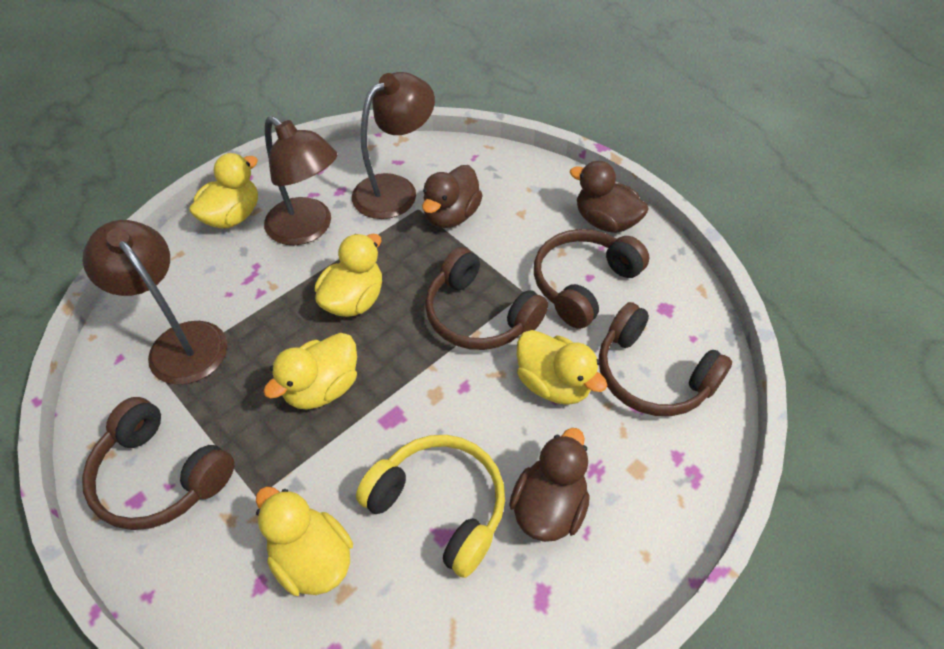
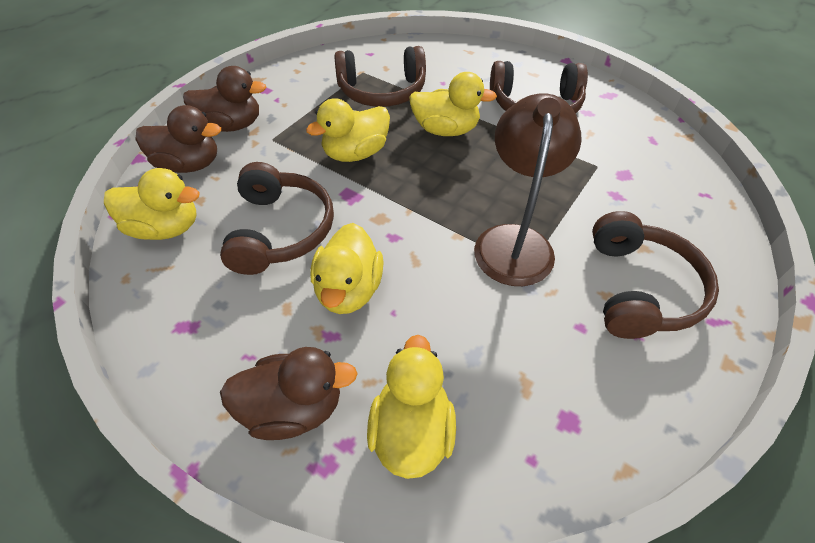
brown lamp: [83,220,228,385] [264,116,337,245] [352,72,435,219] = 3 -> [474,93,582,286] = 1
yellow headphones: [356,435,505,578] = 1 -> none = 0

